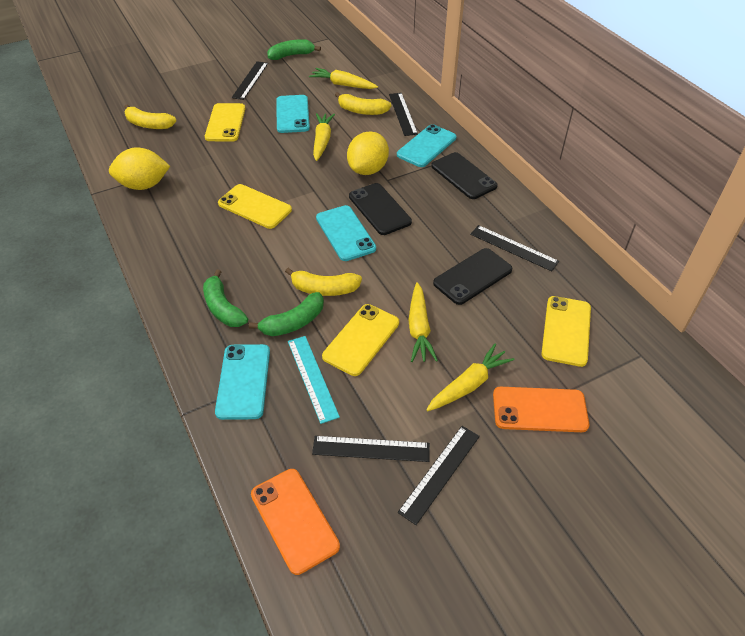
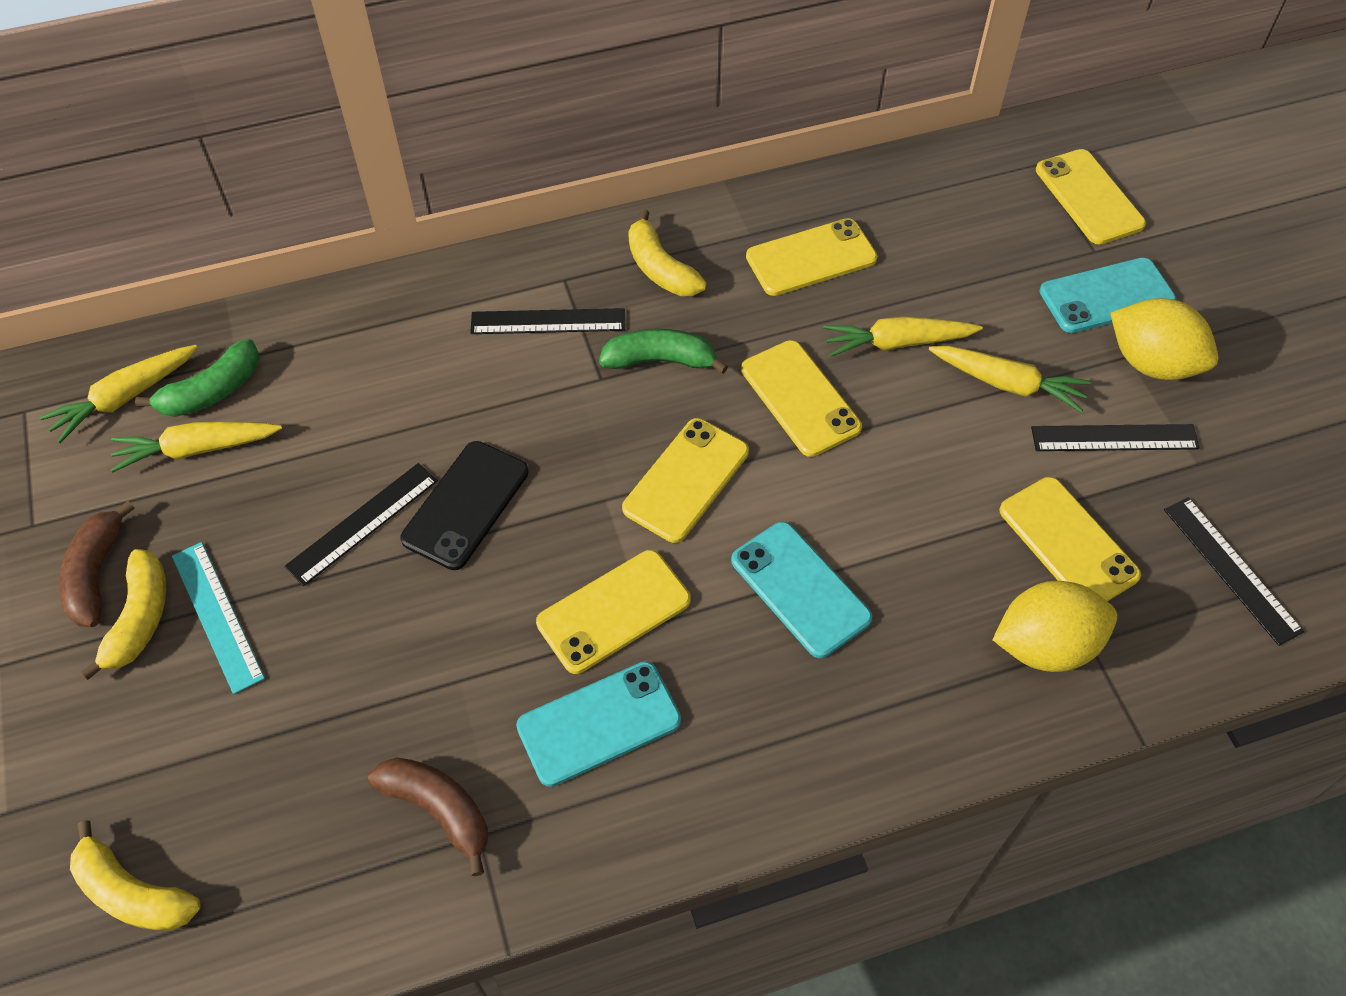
black phone: [349,183,412,235] [431,152,498,199] [433,248,512,305] = 3 -> [400,441,529,570] = 1
black ruler: [232,61,268,100] [312,436,430,462] [389,93,418,136] [398,426,480,525] [470,225,559,271] = 5 -> [284,463,438,586] [470,308,625,334] [1031,424,1200,451] [1164,497,1304,646] = 4
brown banana: none = 0 -> [59,501,135,627] [368,757,488,876] = 2
green banana: [203,269,248,327] [249,292,324,336] [267,39,321,60] = 3 -> [135,339,259,417] [599,329,728,374] = 2
orange phone: [251,469,340,575] [493,387,589,432] = 2 -> none = 0
turquoise phone: [215,344,270,420] [276,95,310,133] [316,205,376,261] [397,124,456,167] = 4 -> [516,661,681,787] [731,522,872,658] [1039,258,1176,333] = 3
yellow phone: [205,103,245,142] [218,184,292,229] [322,304,399,376] [541,296,591,367] = 4 -> [536,550,691,674] [622,418,749,543] [741,340,862,457] [746,218,877,296] [999,477,1141,601] [1036,149,1146,245] = 6

